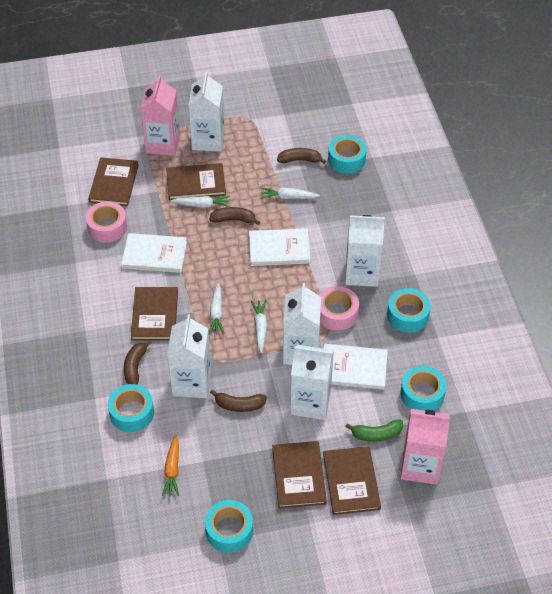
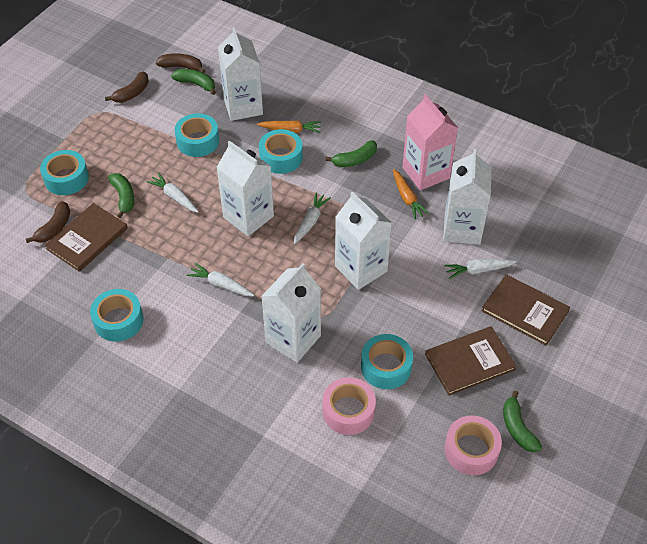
brown banana: [124,340,152,385] [209,207,260,225] [210,390,267,412] [277,148,326,164] = 4 -> [26,201,70,243] [105,72,149,103] [156,53,205,73] = 3
brown book: [88,157,139,206] [131,287,178,340] [166,163,226,200] [272,441,327,509] [323,446,381,515] = 5 -> [44,203,128,272] [425,326,517,396] [482,274,570,346] = 3
green banana: [345,420,403,442] = 1 -> [108,173,134,218] [171,69,216,95] [325,140,377,167] [503,390,542,452] = 4
orange carrot: [162,434,179,496] = 1 -> [257,120,321,133] [393,169,430,219] = 2
pink carton: [140,75,180,156] [401,409,450,485] = 2 -> [402,94,458,190] = 1
white book: [121,233,187,273] [249,228,311,266] [324,344,388,390] = 3 -> none = 0

